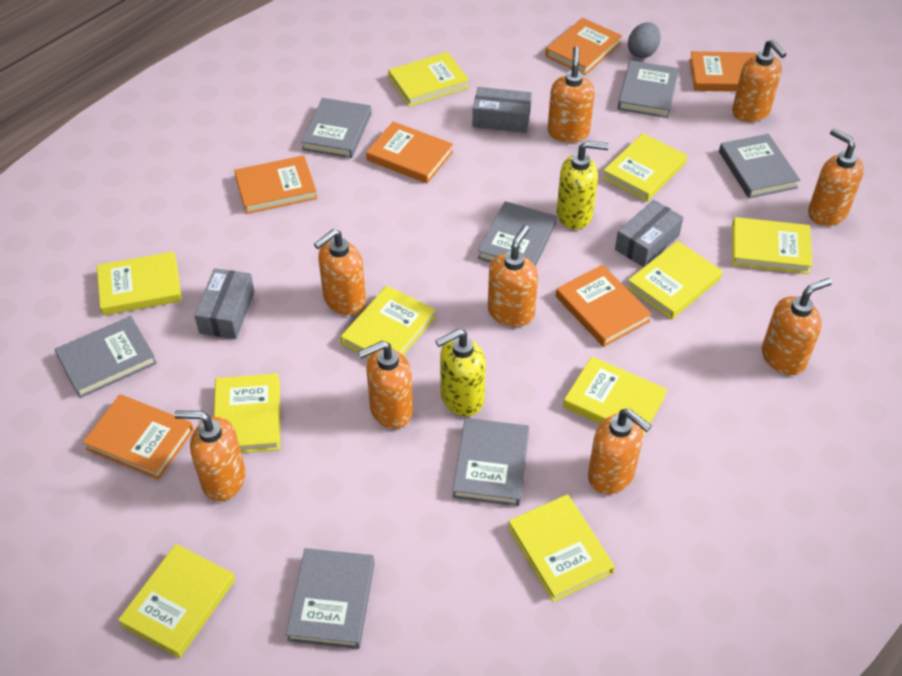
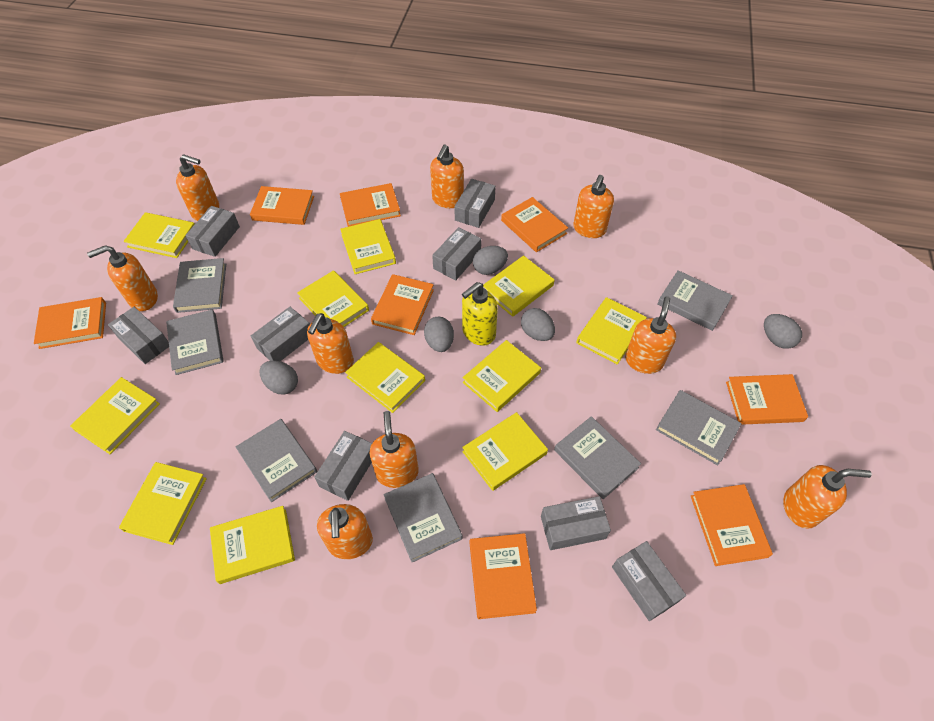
grey box: [194,268,255,339] [472,87,532,133] [615,200,683,267] = 3 -> [108,307,169,364] [185,206,240,257] [251,307,310,361] [314,431,372,501] [432,227,481,280] [454,179,496,228] [541,496,611,550] [612,541,686,621] = 8
grey egg: [628,22,660,58] = 1 -> [260,361,298,394] [424,317,454,352] [473,246,508,275] [521,308,555,341] [764,314,802,349] = 5
orange book: [83,394,194,480] [234,155,317,214] [366,121,453,184] [546,18,622,75] [556,265,652,347] [689,51,756,92] = 6 -> [34,297,106,349] [250,186,314,225] [340,183,401,227] [371,274,434,335] [469,533,537,619] [501,197,568,252] [691,484,773,566] [726,374,808,425] = 8
yellow book: [97,251,182,316] [118,544,235,658] [214,373,280,453] [341,286,436,359] [388,52,469,107] [508,494,615,602] [563,356,667,436] [602,133,687,202] [627,241,722,320] [732,217,812,274] = 10 -> [70,377,160,454] [119,462,207,545] [124,212,195,258] [210,506,295,584] [297,270,369,327] [340,219,396,274] [345,342,425,413] [462,412,548,491] [463,340,541,412] [483,255,554,317] [576,297,647,365] = 11
yellow soap dispenser: [435,329,486,416] [557,141,609,230] = 2 -> [462,282,498,346] = 1

